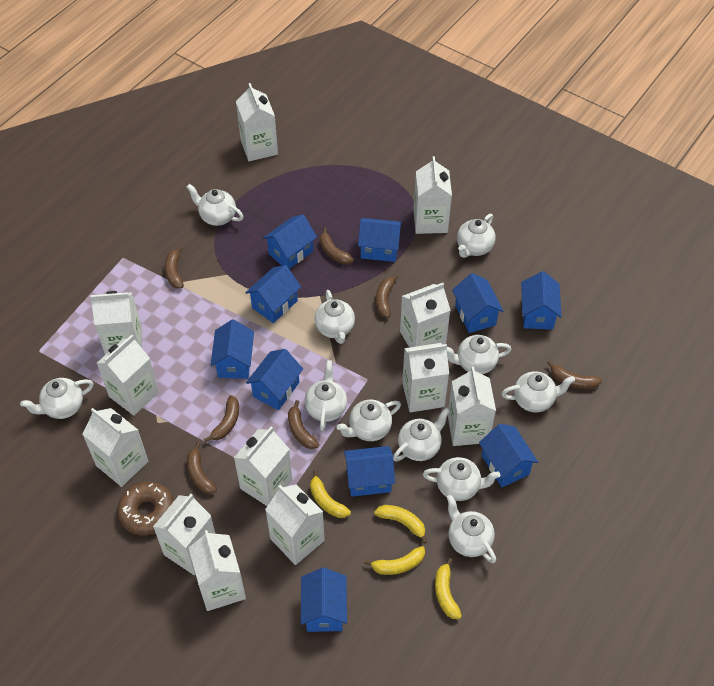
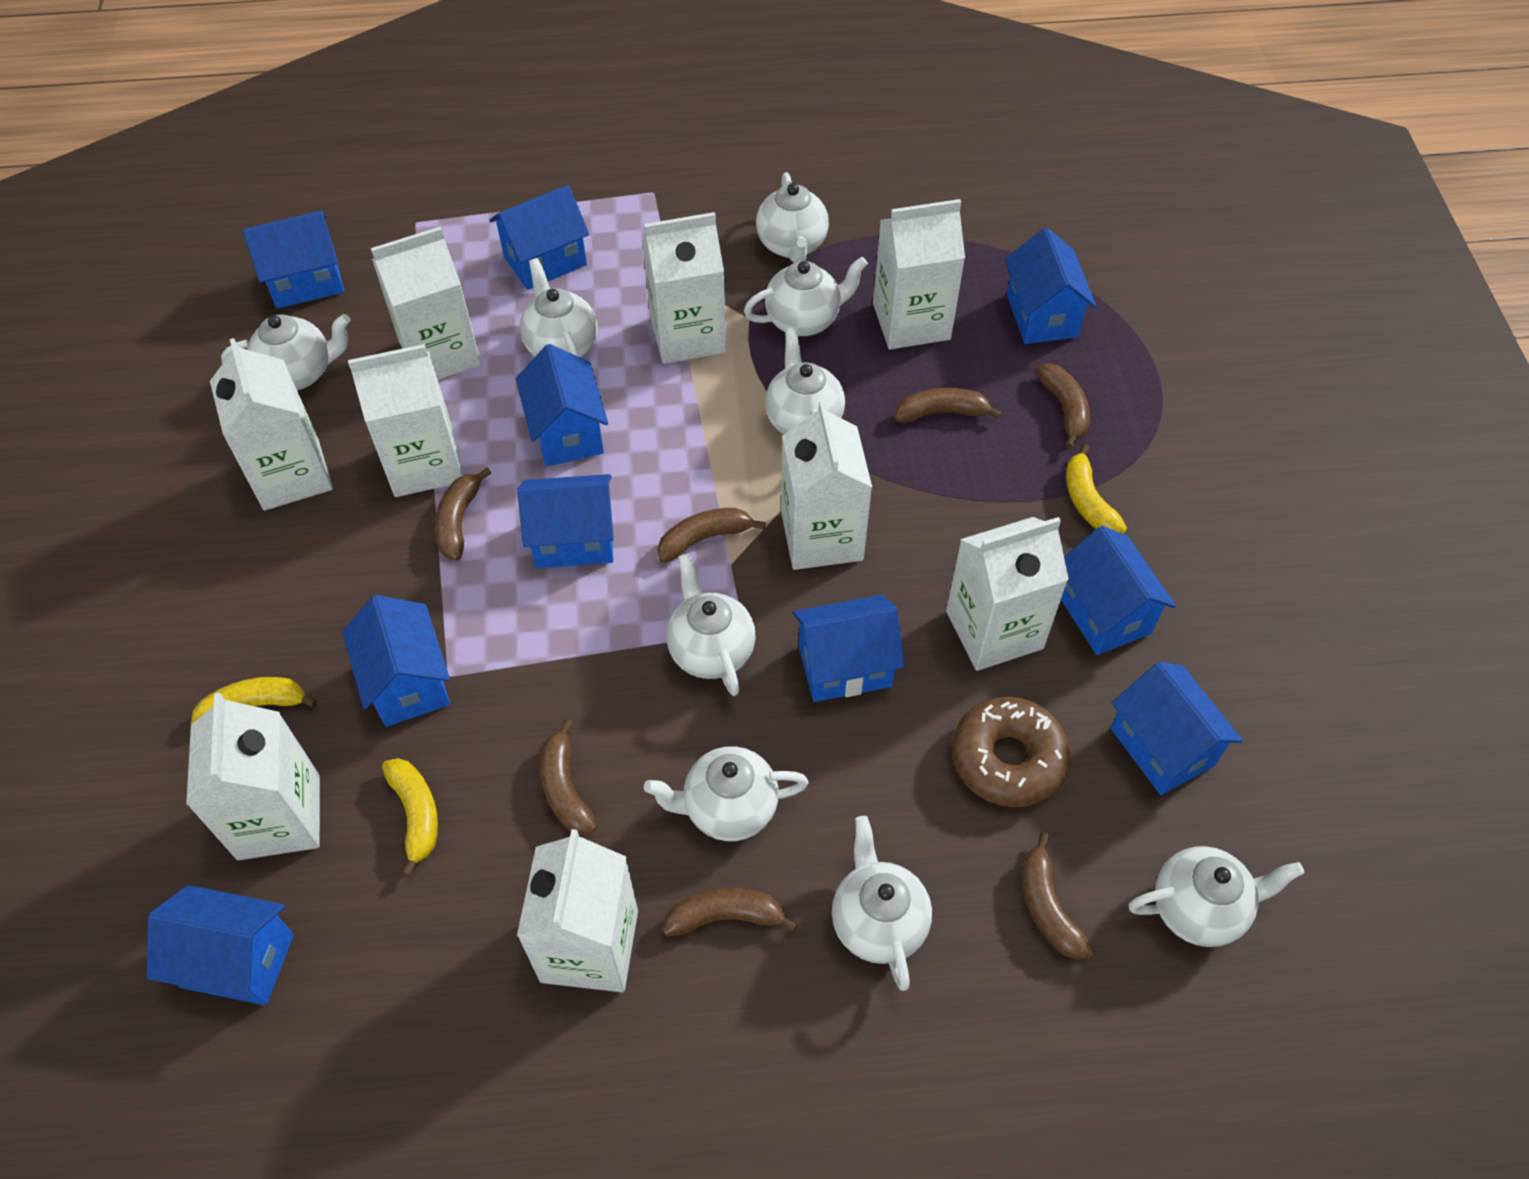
white carton: [82,408,148,487] [90,291,142,355] [97,335,159,416] [153,494,215,575] [189,530,246,611] [234,426,292,506] [236,83,278,161] [265,485,325,565] [400,283,451,348] [402,343,449,412] [413,156,452,234] [448,367,496,446] = 12 -> [186,692,320,860] [210,338,333,510] [348,344,463,497] [371,227,481,380] [517,829,638,992] [642,212,726,364] [781,400,872,570] [873,199,965,349] [946,517,1069,671] = 9
white teapot: [20,378,94,419] [187,184,244,226] [305,360,347,431] [314,290,355,344] [337,400,401,441] [393,408,450,461] [423,457,500,501] [447,335,512,374] [447,495,496,563] [457,214,496,258] [501,371,575,412] = 11 -> [221,314,351,390] [520,258,597,358] [644,746,809,841] [666,553,756,696] [744,257,868,336] [756,172,829,263] [765,328,845,434] [832,816,932,991] [1129,846,1304,947] = 9
yellow banana: [310,470,351,518] [364,546,425,575] [374,505,427,544] [435,558,462,619] = 4 -> [191,677,317,724] [382,758,438,877] [1066,444,1127,534] = 3

